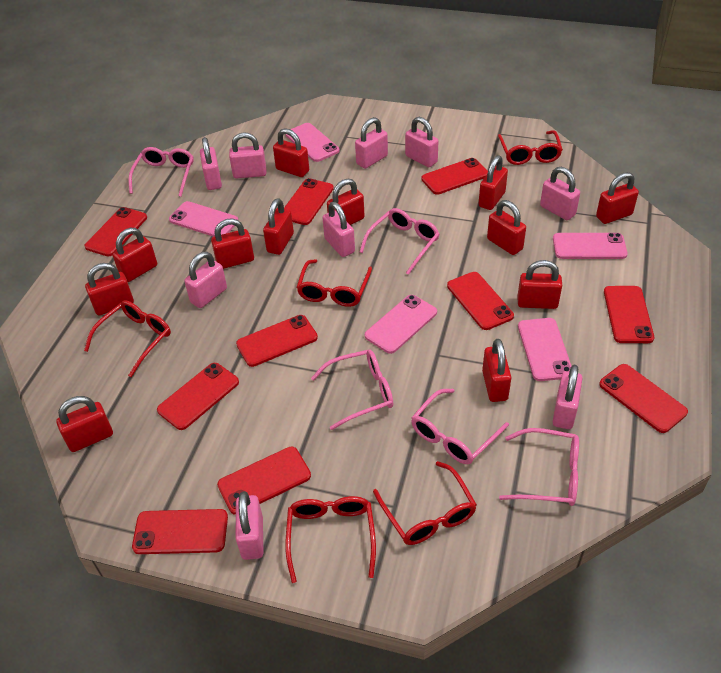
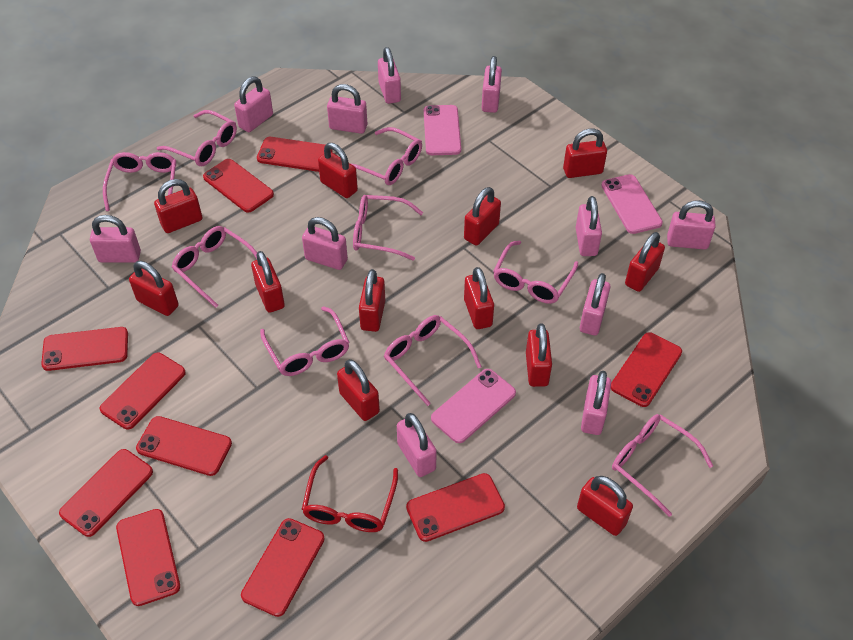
pink glasses: [129,147,194,197] [311,350,393,430] [360,208,439,275] [411,389,509,464] [499,428,579,506] = 5 -> [103,152,176,211] [157,110,237,166] [172,226,257,308] [260,306,349,376] [352,127,422,185] [353,195,423,261] [384,315,482,406] [493,241,578,304] [612,414,713,517] = 9
pink padlock: [184,252,227,308] [200,137,222,190] [229,132,266,179] [236,491,263,560] [323,202,355,257] [355,117,388,169] [405,117,438,167] [540,167,580,220] [553,365,583,429] = 9 -> [90,215,141,263] [234,77,273,132] [302,217,348,270] [327,84,367,134] [378,47,401,104] [397,413,437,477] [482,56,502,113] [575,196,602,256] [580,273,610,335] [581,371,611,435] [667,200,716,250] = 11
pink phone: [169,201,239,237] [286,123,339,162] [365,295,437,354] [518,318,571,381] [553,233,628,259] = 5 -> [424,105,461,155] [431,369,516,443] [601,174,663,234] = 3
red glasses: [84,300,171,377] [286,496,376,583] [296,259,372,307] [373,461,477,545] [498,130,563,165] = 5 -> [302,455,398,532] = 1

